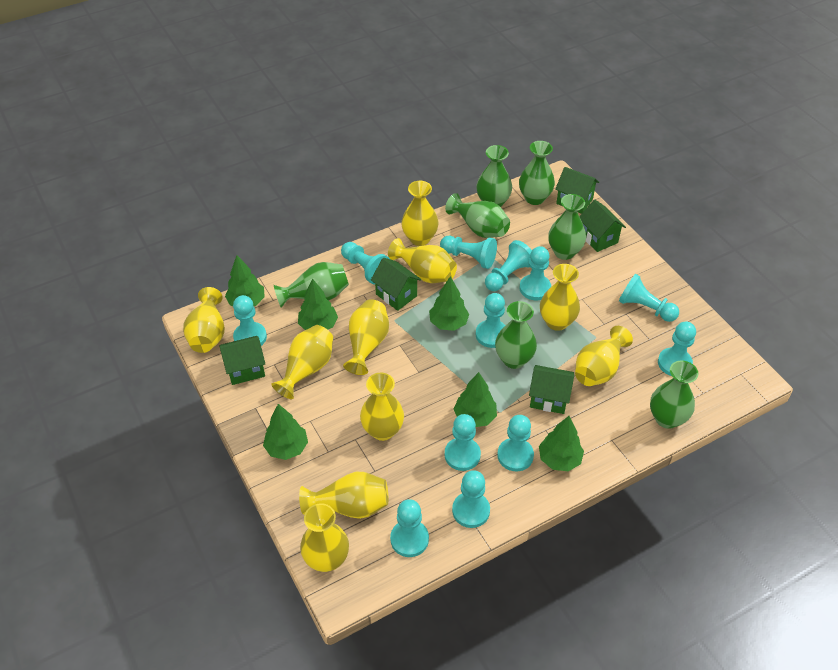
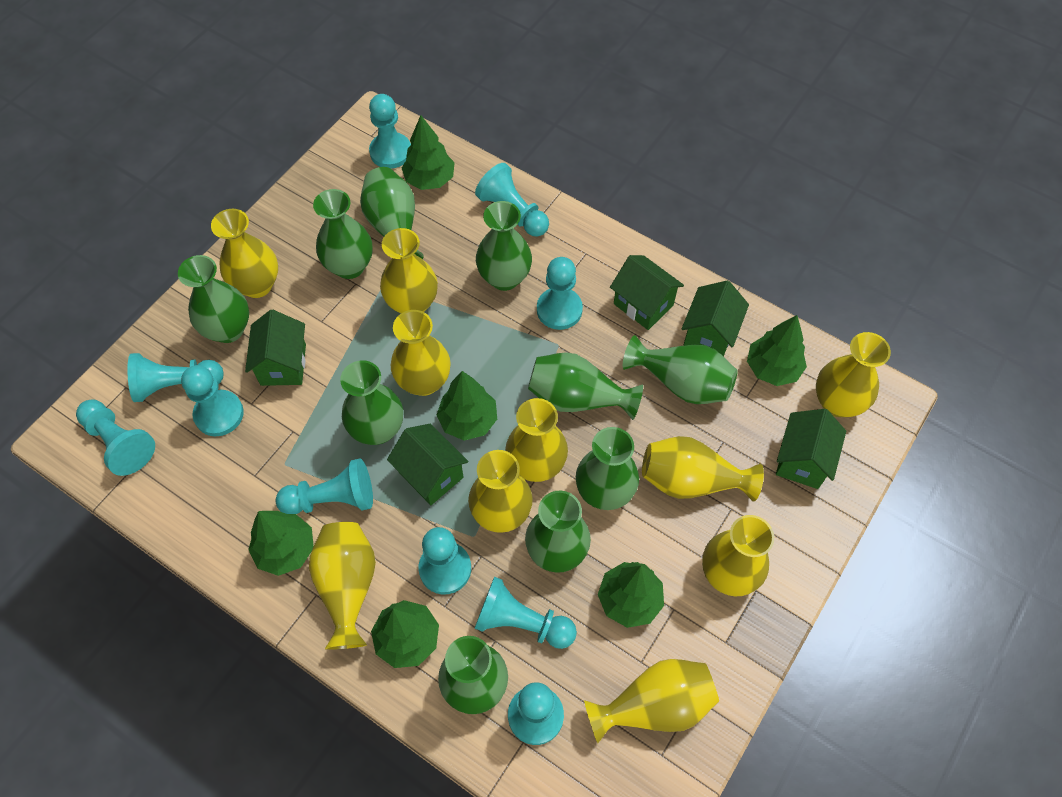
green vase: [274,262,349,308] [445,193,510,238] [476,145,512,207] [495,301,537,369] [519,141,555,205] [548,194,586,260] [650,361,698,429] = 7 -> [178,255,249,343] [313,189,373,279] [340,360,403,445] [360,167,424,259] [438,636,508,714] [476,201,532,291] [525,491,591,573] [528,352,643,420] [576,427,639,510] [623,335,738,404] = 10
turquoise pawn: [233,295,267,346] [341,242,390,284] [390,499,429,557] [440,236,497,269] [445,414,481,471] [452,470,490,528] [476,293,506,348] [485,240,532,291] [497,415,534,471] [520,246,551,300] [619,274,679,322] [658,322,696,376] = 12 -> [76,400,155,476] [127,353,224,402] [181,365,244,436] [276,458,373,514] [369,94,411,169] [419,527,471,595] [474,577,577,649] [475,163,549,237] [508,682,564,745] [537,257,583,330] = 10

